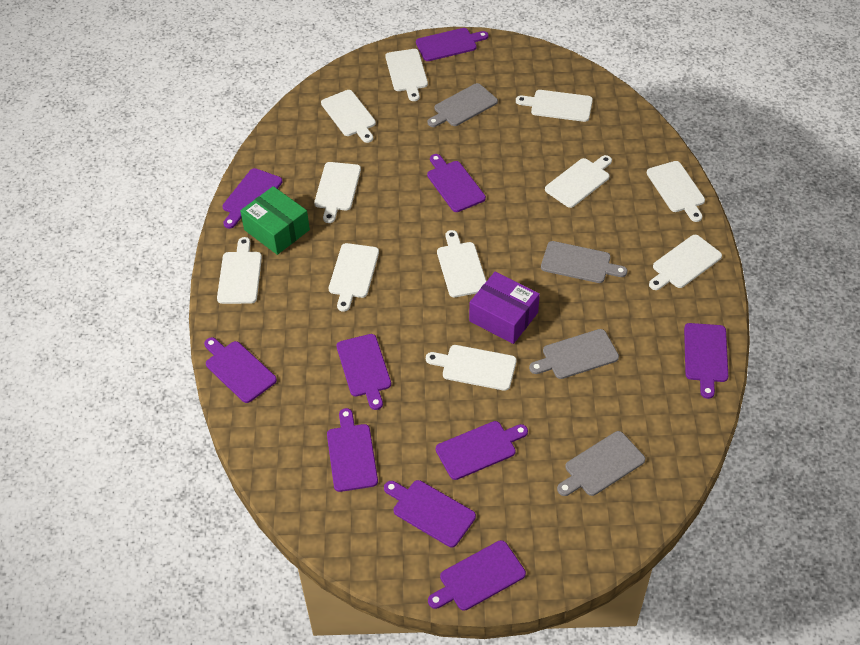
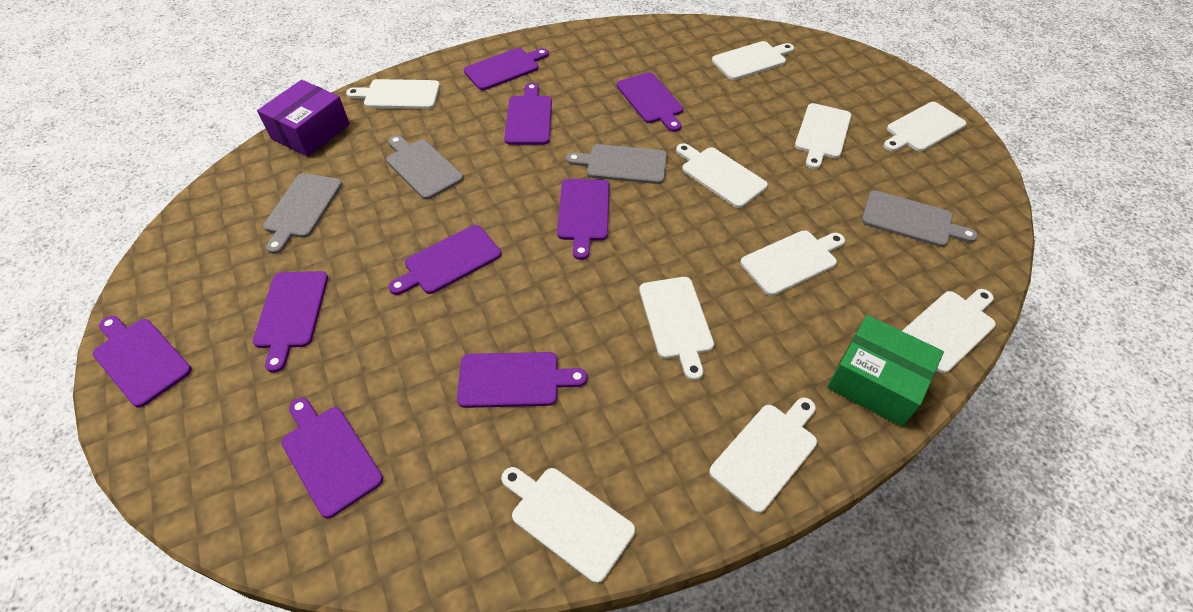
purple cutting board: [204,337,277,403] [222,168,283,229] [327,408,378,492] [336,334,391,410] [384,480,476,547] [416,28,489,61] [427,154,486,212] [428,540,526,611] [436,421,528,480] [684,323,728,399] = 10 -> [93,316,192,408] [253,271,328,373] [281,398,383,518] [389,225,501,295] [457,352,587,408] [464,48,549,90] [504,83,552,145] [557,179,609,260] [617,72,683,132] = 9
white cutting board: [217,237,262,304] [314,162,361,223] [321,90,376,143] [329,243,379,312] [385,49,428,101] [426,345,516,391] [437,230,486,297] [516,90,593,122] [545,155,612,208] [647,161,705,222] [649,235,722,290] = 11 -> [346,79,440,109] [501,467,635,583] [639,277,714,381] [676,143,768,208] [709,397,817,513] [712,41,794,80] [740,230,845,296] [795,103,852,169] [883,102,966,152] [902,289,996,374] = 10

